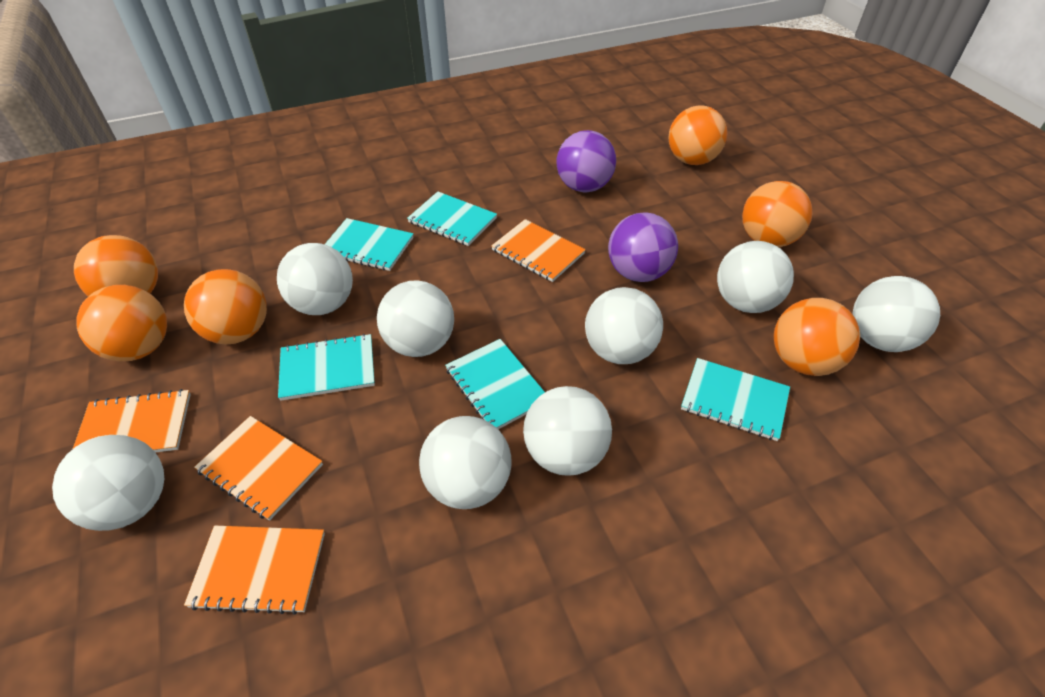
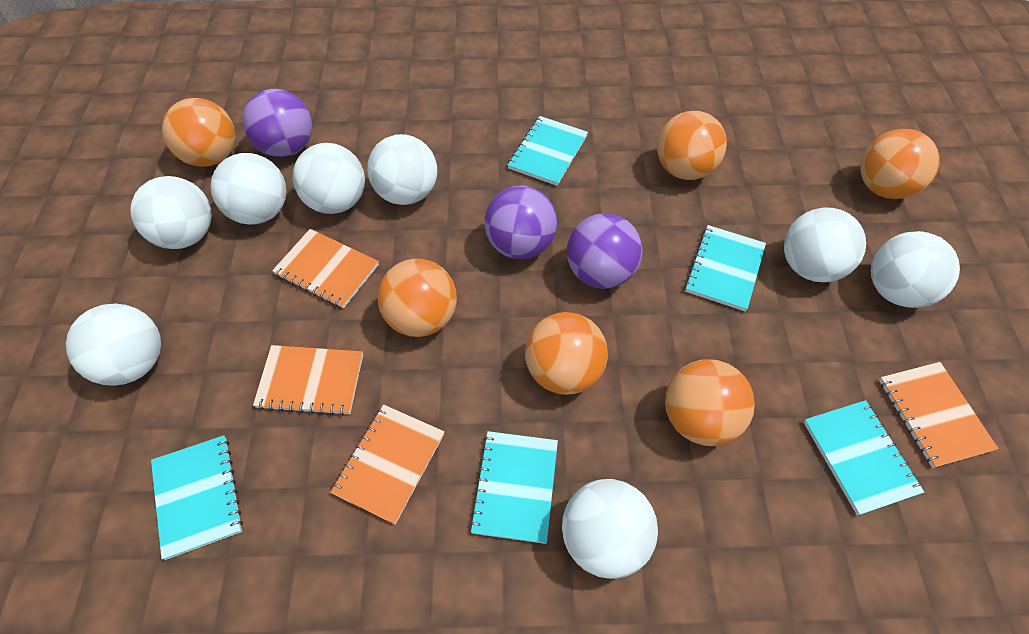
purple ball: [557,130,616,192] [608,212,678,282] = 2 -> [242,89,312,157] [484,186,557,259] [567,213,643,289] = 3

